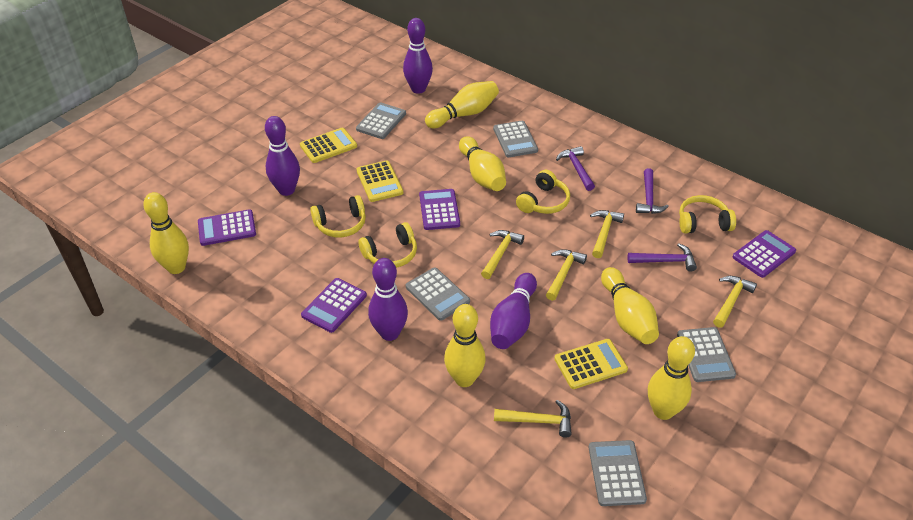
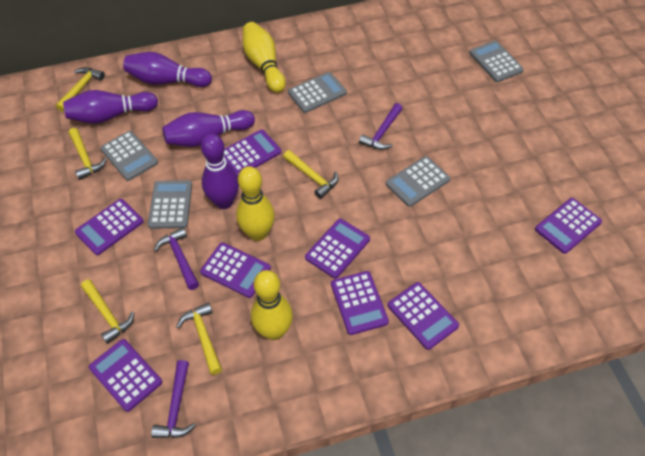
purple calculator: [198,209,256,246] [301,278,367,333] [419,189,460,230] [733,230,796,278] = 4 -> [75,199,144,255] [89,339,162,412] [200,243,271,298] [224,129,281,176] [305,219,370,279] [331,271,389,335] [388,282,459,350] [535,198,602,254] = 8
yellow bowling pin: [143,192,189,274] [425,81,499,128] [444,304,486,387] [459,136,506,191] [601,267,659,344] [648,336,695,420] = 6 -> [236,166,275,241] [243,22,286,93] [251,270,293,340] = 3
yellow calculator: [300,128,357,163] [356,160,403,202] [555,339,628,389] = 3 -> none = 0
yellow headphones: [310,195,366,238] [358,222,417,268] [516,170,570,214] [679,195,736,234] = 4 -> none = 0

